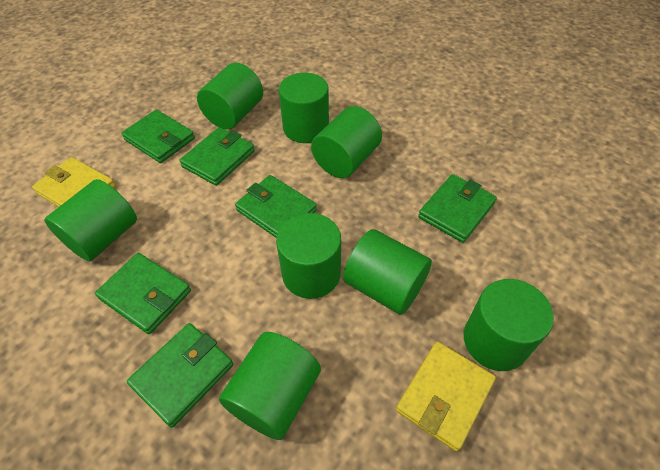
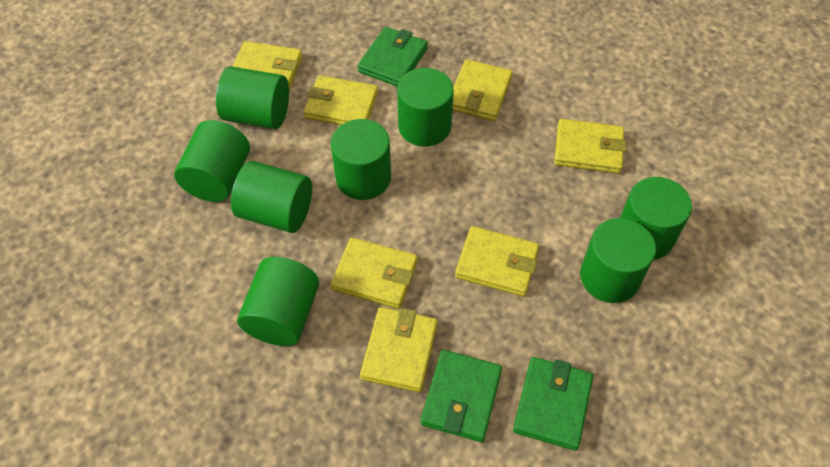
green wallet: [95,253,191,334] [121,110,195,163] [127,323,233,428] [180,127,255,186] [235,175,317,237] [418,174,497,243] = 6 -> [358,27,428,87] [421,350,502,442] [513,357,593,451] = 3
yellow wallet: [32,157,116,207] [396,342,496,452] = 2 -> [233,41,303,91] [304,75,378,125] [331,237,418,309] [360,307,438,392] [452,59,513,121] [455,226,539,297] [554,119,627,174] = 7

